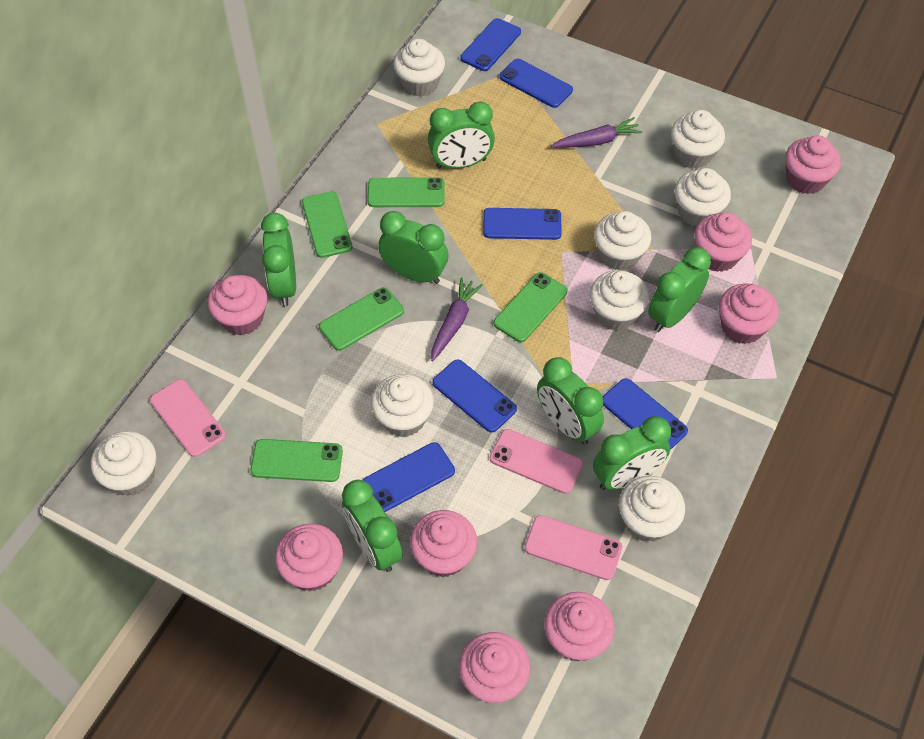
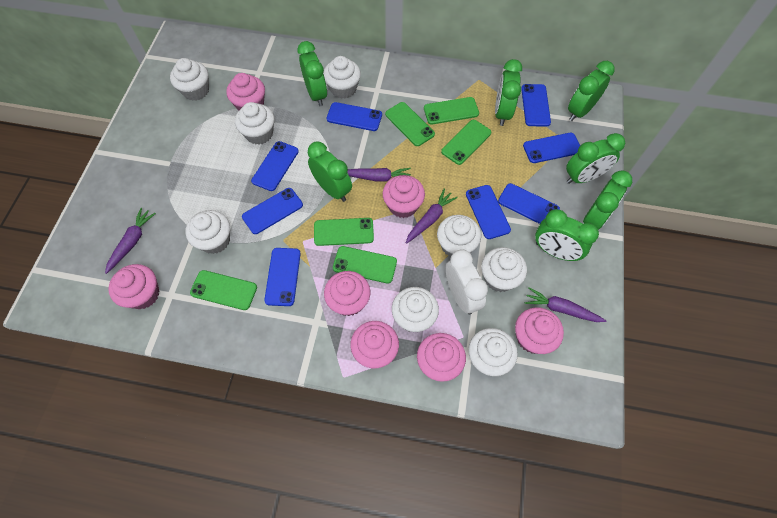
blue phone: [363,442,455,512] [433,359,517,433] [460,18,521,71] [483,208,562,240] [499,59,573,108] [603,378,688,450] = 6 -> [242,188,303,234] [251,141,299,191] [264,248,301,306] [326,102,382,131] [466,185,511,239] [498,183,560,224] [521,84,551,127] [523,133,580,163] = 8
green phone: [250,439,343,482] [302,191,352,258] [319,287,404,351] [367,177,445,207] [494,272,568,342] = 5 -> [190,270,257,310] [314,218,374,246] [333,246,397,284] [385,102,435,146] [424,97,479,125] [441,120,491,165] = 6
pink cupcake: [208,275,267,335] [275,524,343,591] [410,510,477,577] [459,632,530,703] [544,592,614,662] [694,213,752,272] [719,283,779,344] [785,135,841,194] = 8 -> [108,264,159,309] [226,73,265,110] [324,271,370,316] [350,321,399,368] [383,175,425,218] [417,333,466,382] [515,307,564,354] = 7
pink phone: [150,379,226,457] [490,429,583,494] [525,515,622,580] = 3 -> none = 0
purple carrot: [431,277,483,361] [551,117,642,148] = 2 -> [105,208,156,274] [347,168,411,182] [406,188,458,244] [525,287,606,322] = 4
white clock: none = 0 -> [446,250,488,314] = 1

